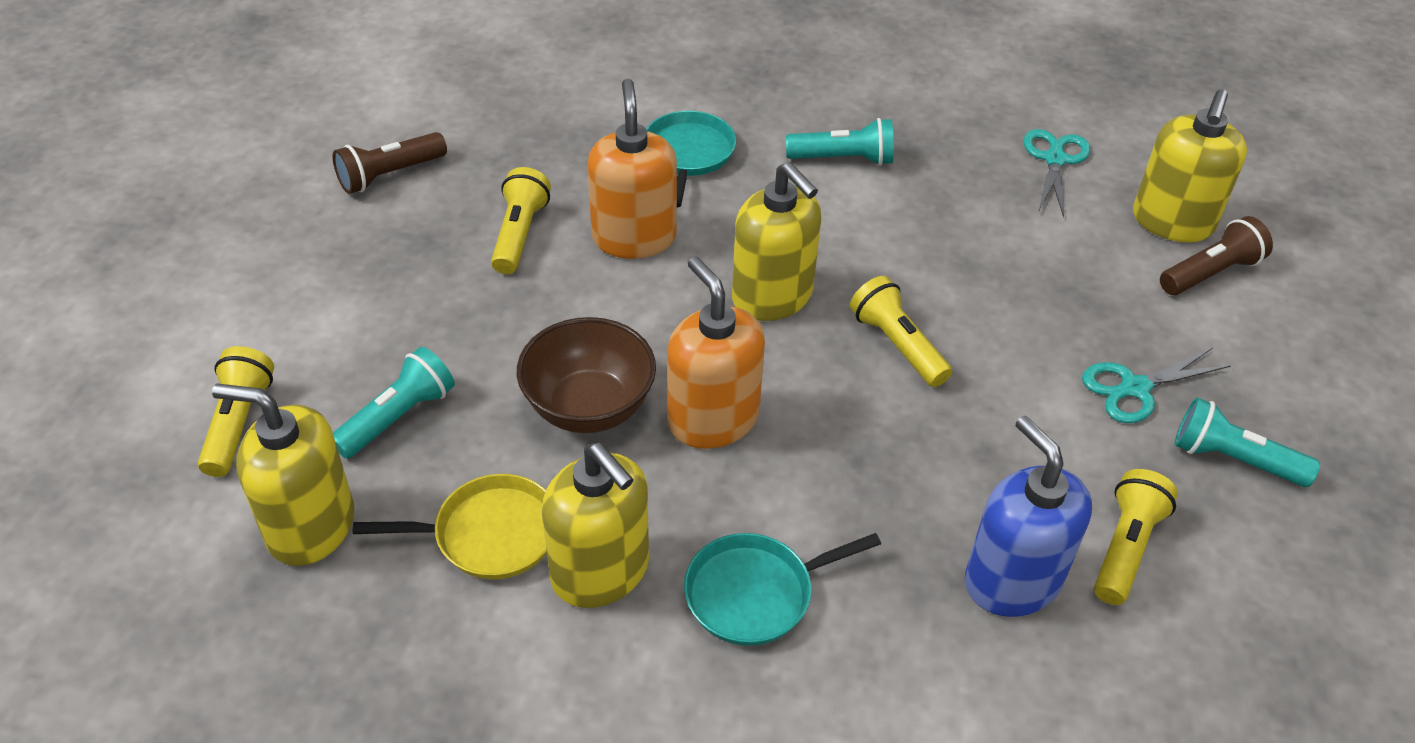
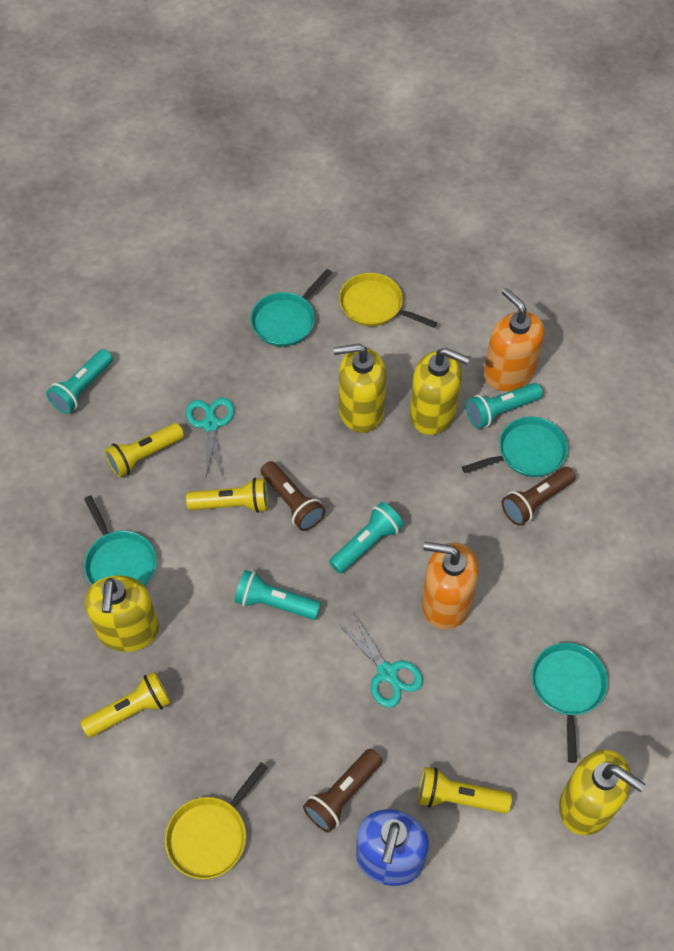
brown bowl: [517,317,656,433] = 1 -> none = 0
brown flashlight: [333,132,447,194] [1160,216,1273,295] = 2 -> [261,461,325,531] [303,749,382,833] [502,467,576,526] = 3
turquoise flashlight: [333,347,455,459] [786,118,894,166] [1175,398,1320,487] = 3 -> [46,349,113,414] [235,570,321,620] [329,502,404,574] [466,383,543,428] = 4
turquoise pan: [646,111,736,208] [684,533,881,646] = 2 -> [84,495,157,586] [250,269,332,347] [462,417,568,477] [531,643,608,763] = 4
yellow pan: [353,474,547,579] = 1 -> [165,762,268,879] [339,273,437,328] = 2

